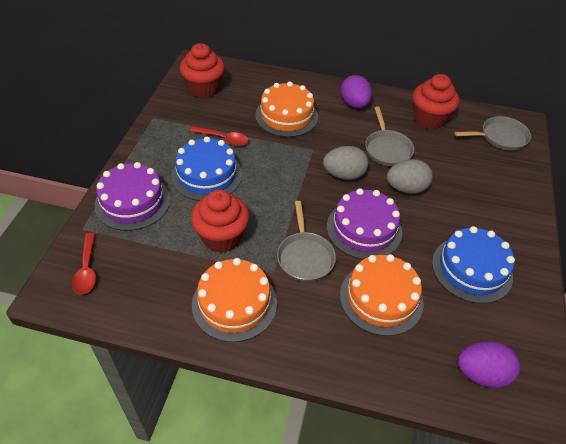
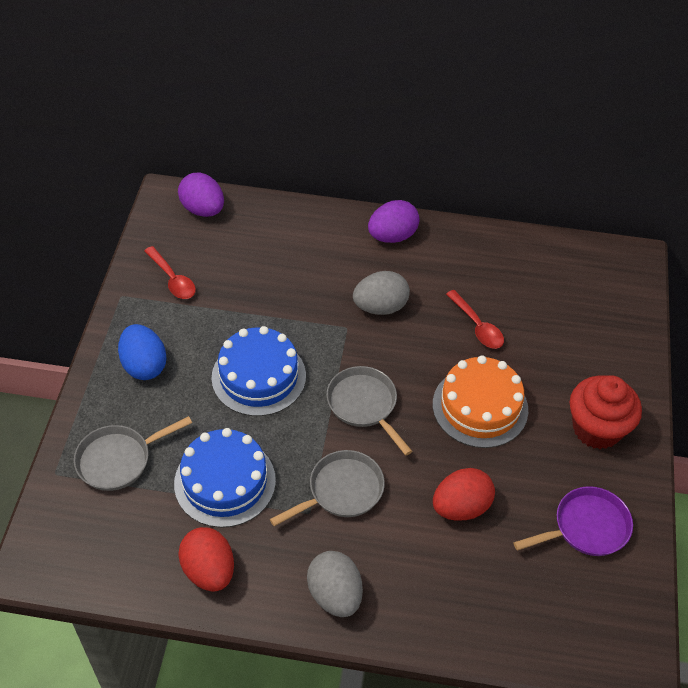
blue egg: none = 0 -> [118,324,167,380] = 1
orange cake: [192,258,277,342] [255,81,318,137] [340,254,424,336] = 3 -> [433,355,528,448] = 1
purple cake: [95,162,170,231] [327,188,402,259] = 2 -> none = 0
purple pan: none = 0 -> [513,486,633,556] = 1
red cupcake: [180,43,225,98] [191,190,249,253] [412,74,459,130] = 3 -> [570,375,642,449] = 1
red egg: none = 0 -> [178,527,234,592] [433,468,495,521] = 2

